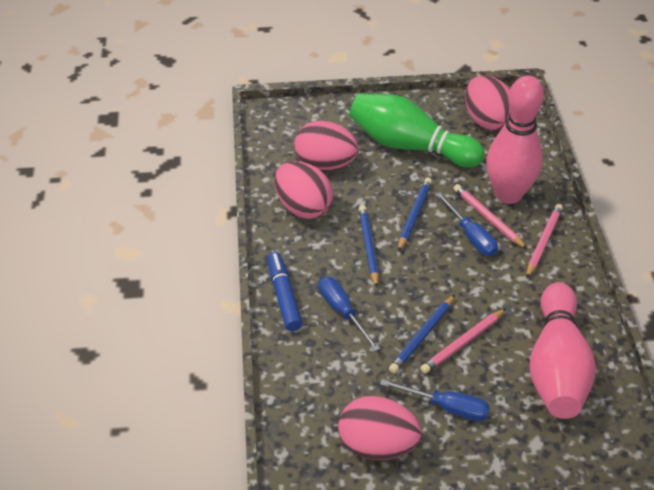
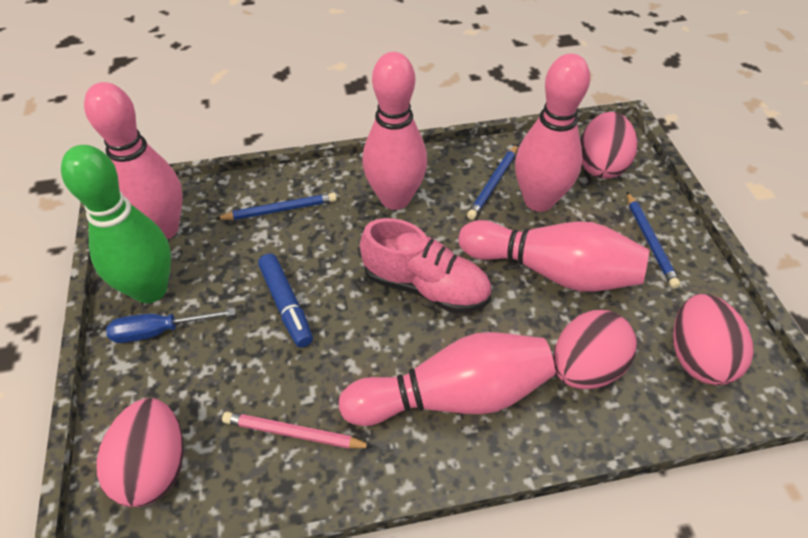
blue screwdriver: [319,276,380,351] [380,379,490,421] [435,192,498,256] = 3 -> [106,308,236,343] = 1
pink bowling pin: [486,75,544,204] [529,282,596,419] = 2 -> [84,82,183,239] [339,332,555,426] [362,52,427,210] [459,220,649,292] [515,53,590,212] = 5
pink pencil: [420,308,506,374] [453,184,527,249] [526,204,563,279] = 3 -> [222,412,373,449] = 1
pink shoe: none = 0 -> [360,218,491,314] = 1

